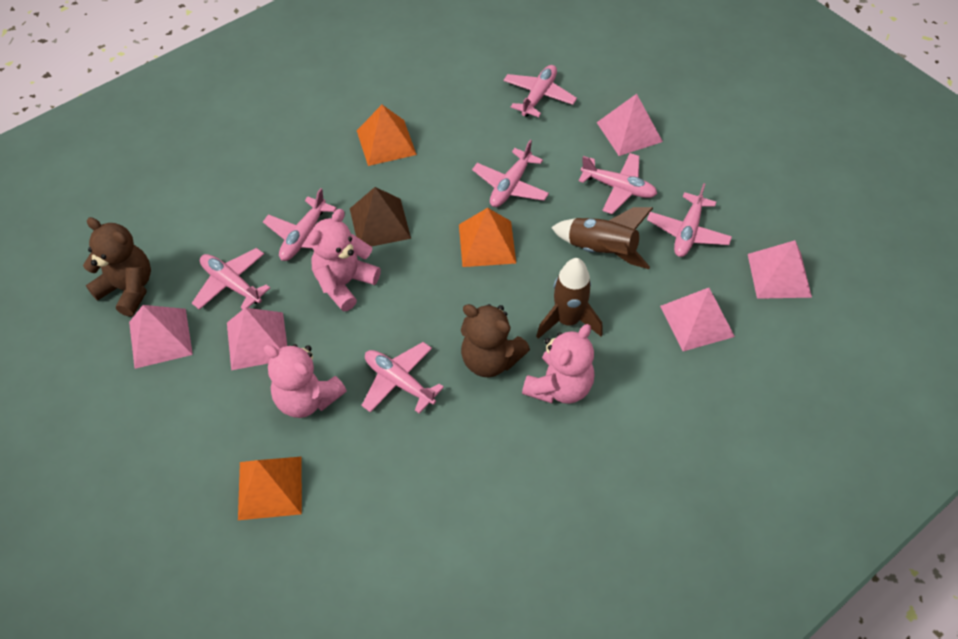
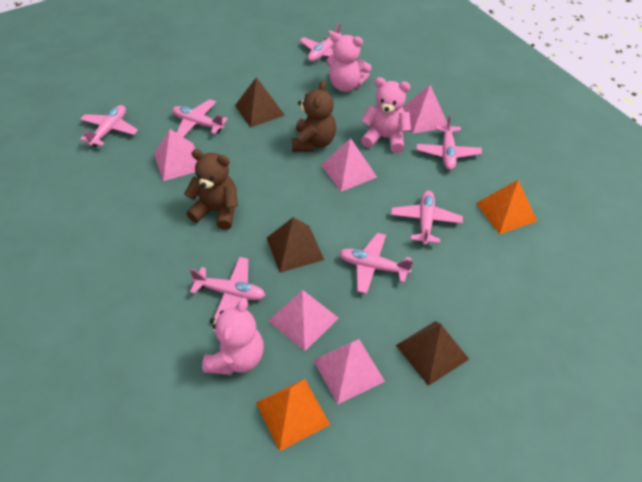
brown pyramid: [350,187,411,247] = 1 -> [235,77,285,128] [267,217,324,273] [396,321,469,386] = 3
brown rocket: [536,258,603,339] [551,207,653,269] = 2 -> none = 0
orange pyramid: [238,456,302,520] [357,105,417,166] [459,208,516,267] = 3 -> [256,379,330,451] [476,180,537,234] = 2

